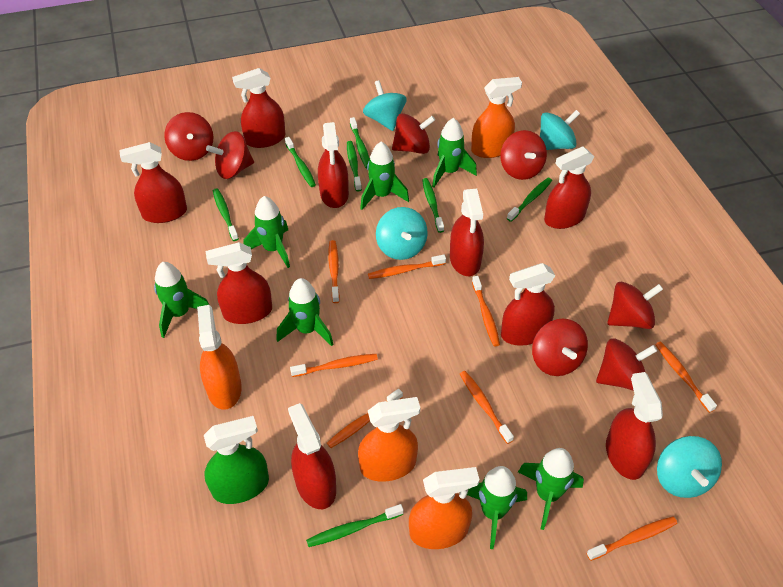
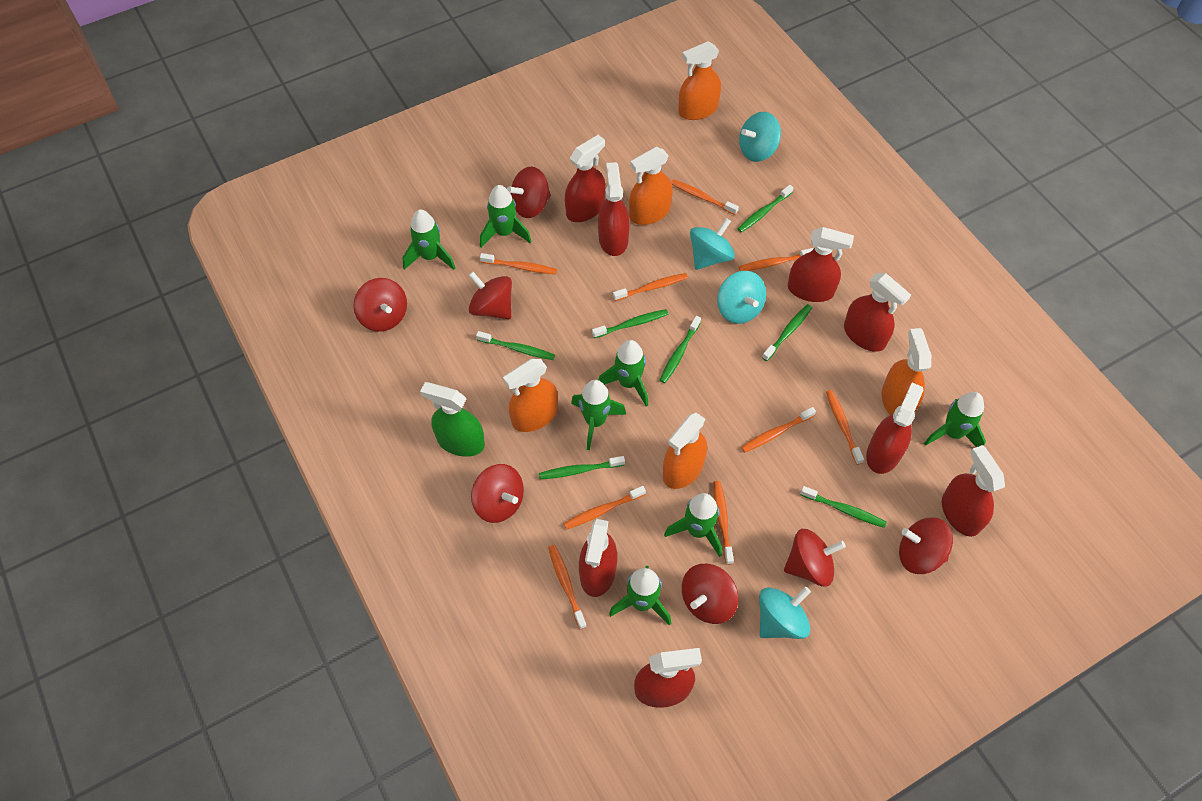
orange spray bottle: [197,305,242,410] [358,397,420,482] [409,467,480,549] [471,77,522,158] = 4 -> [503,359,558,432] [629,147,673,225] [663,413,707,489] [678,41,721,120] [882,328,931,415] = 5
orange toothbrush: [290,354,378,377] [327,389,403,448] [328,240,340,303] [368,255,446,279] [460,371,514,444] [472,276,500,346] [587,516,677,561] [655,342,717,413] = 8 -> [480,253,557,274] [548,545,587,629] [563,486,646,530] [613,273,688,301] [671,179,739,215] [713,481,734,565] [739,248,814,271] [741,407,816,453] [826,390,864,465] = 9
red spray bottle: [119,142,187,223] [206,242,272,324] [232,68,285,148] [288,403,336,509] [318,122,349,208] [450,189,484,276] [501,263,555,346] [544,146,595,229] [606,372,663,480] = 9 -> [565,135,605,222] [579,519,617,597] [598,162,630,256] [634,648,702,708] [788,227,854,302] [844,273,911,352] [866,383,923,474] [942,445,1005,537] = 8

